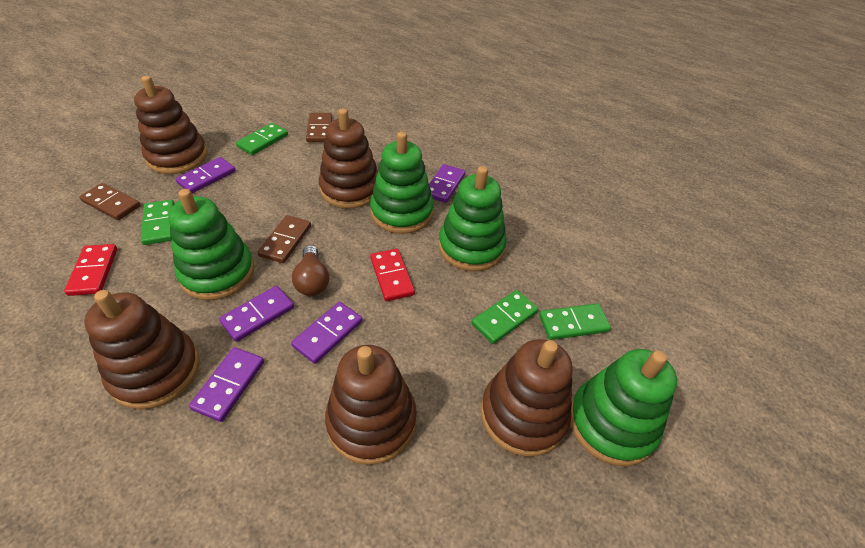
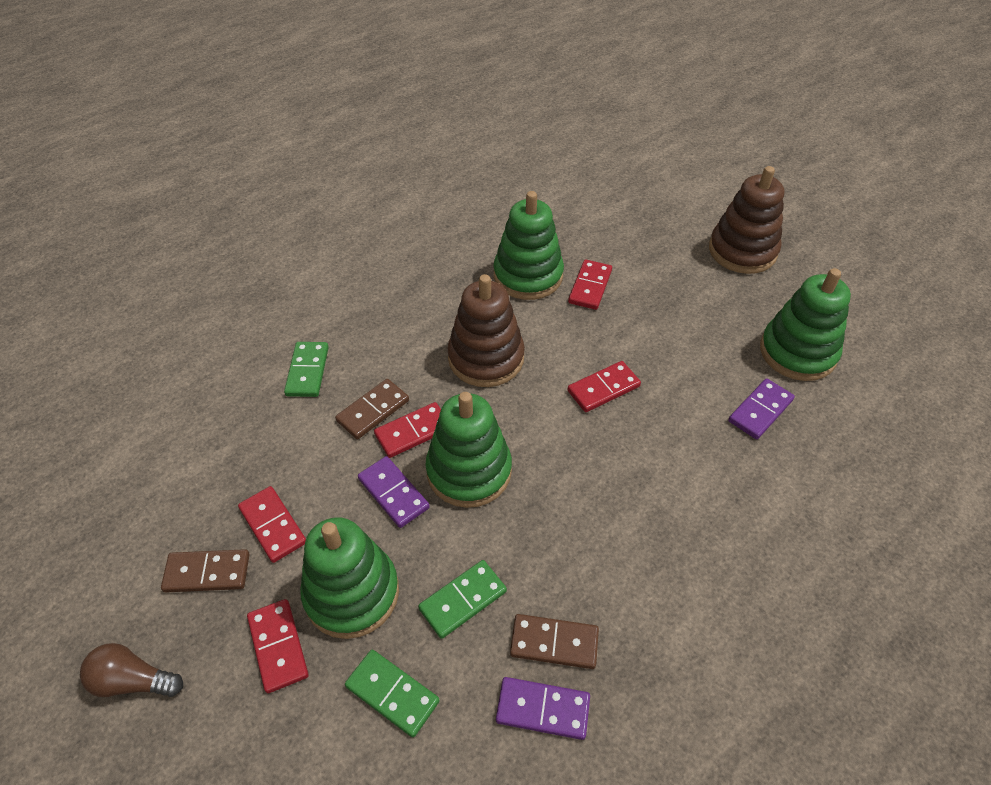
brown stacking toy: [84,290,200,410] [134,76,207,174] [319,108,378,208] [325,345,417,465] [481,339,573,457] = 5 -> [447,274,525,387] [709,166,784,274] = 2
green domino: [141,200,175,245] [236,123,288,155] [472,290,538,344] [539,303,611,340] = 4 -> [284,342,329,397] [345,650,440,738] [418,560,507,639] = 3
purple domino: [176,157,236,193] [189,347,264,422] [219,286,294,342] [291,302,362,364] [429,164,465,203] = 5 -> [358,456,430,528] [496,677,590,740] [728,378,795,439] = 3
red domino: [64,244,117,296] [370,249,415,301] = 2 -> [238,486,306,563] [247,599,309,693] [374,402,441,458] [567,361,641,412] [568,260,612,310] = 5

